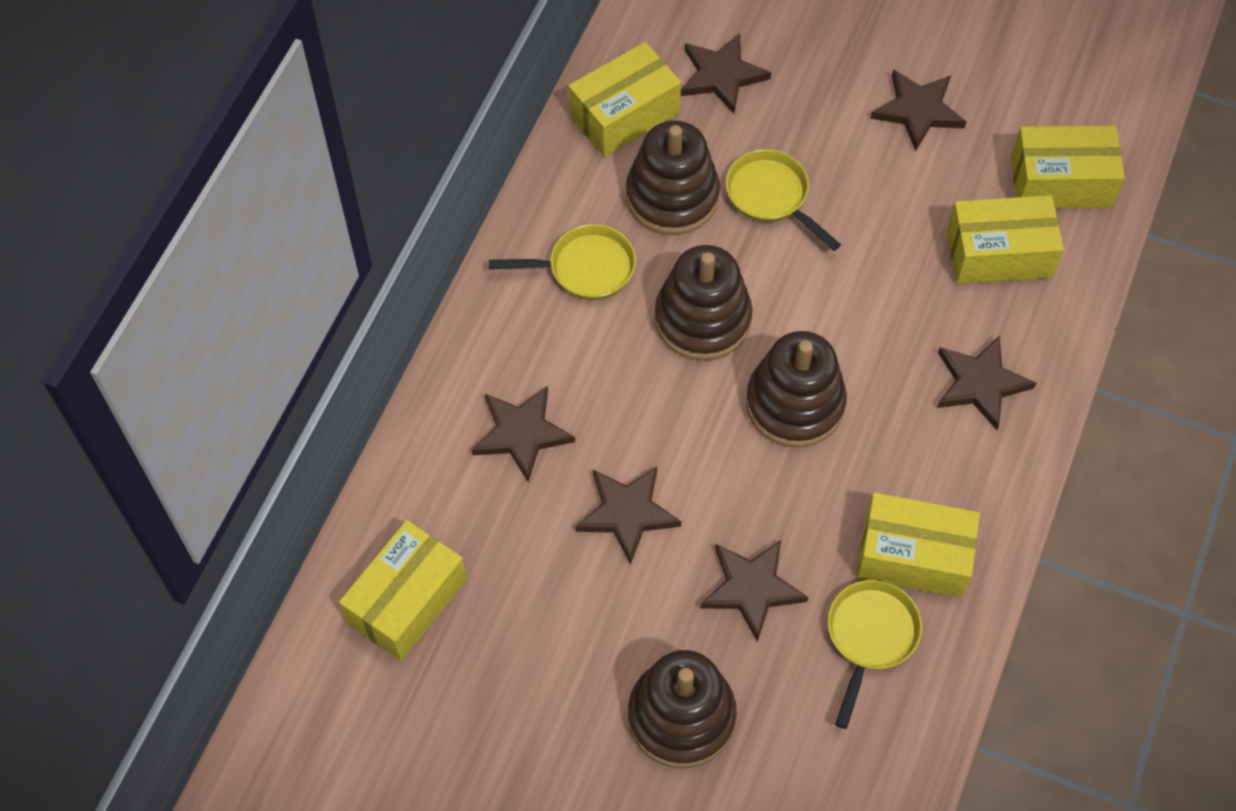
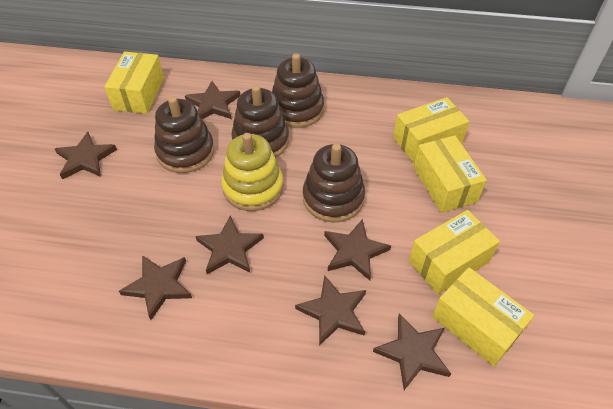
brown star: [472,386,575,482] [575,467,681,565] [681,33,771,114] [700,540,808,642] [870,69,966,151] [937,335,1036,430] = 6 -> [55,132,117,179] [119,255,192,320] [185,81,240,119] [195,215,264,274] [295,275,366,346] [324,219,391,281] [373,313,451,390] = 7
yellow pan: [489,224,636,300] [726,149,841,251] [828,580,922,729] = 3 -> none = 0
yellow stacking toy: none = 0 -> [221,133,284,211] = 1

